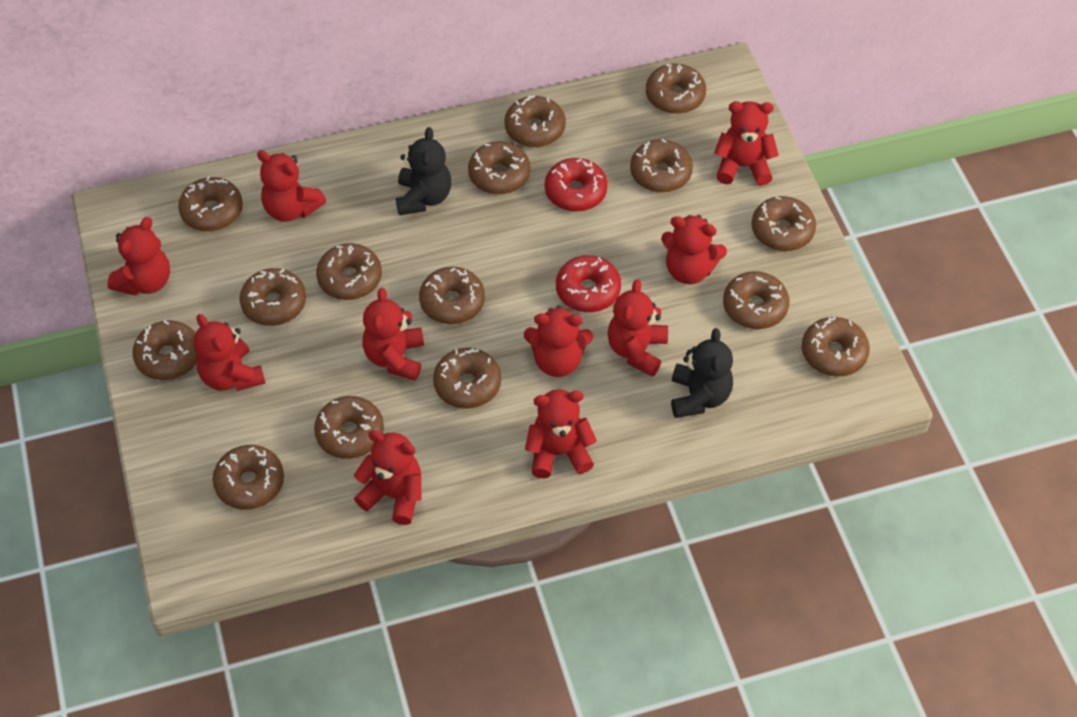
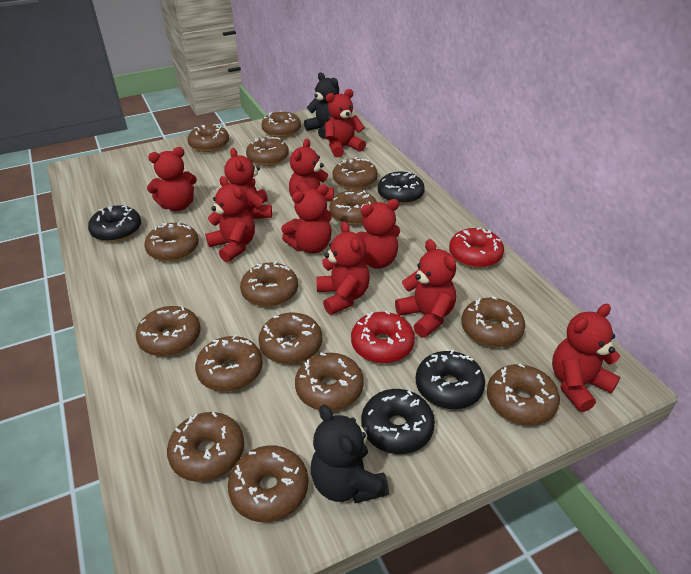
black donut: none = 0 -> [88,205,141,242] [361,389,435,454] [378,171,425,205] [416,350,485,409] = 4

